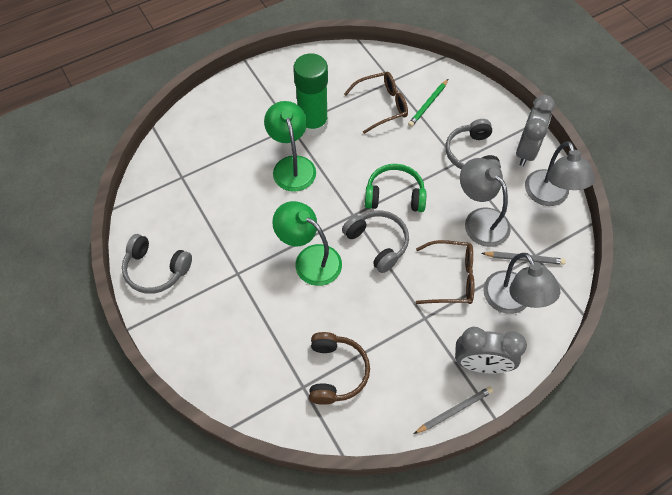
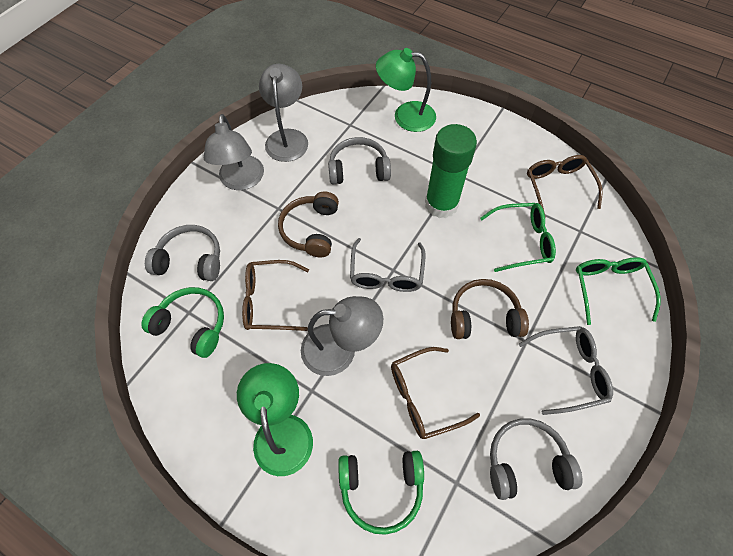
brown glasses: [344,72,408,134] [416,240,475,304] = 2 -> [242,260,309,331] [391,347,480,439] [527,155,603,218] = 3
brown headphones: [309,332,370,405] = 1 -> [278,192,339,257] [451,279,529,339] = 2
green glasses: none = 0 -> [480,203,556,272] [576,257,661,325] = 2
green headphones: [365,164,426,212] = 1 -> [141,287,224,358] [338,451,424,535] = 2
green pencil: [408,79,448,127] = 1 -> none = 0
grey clock: [455,327,527,373] [516,95,555,166] = 2 -> none = 0
grey glasses: none = 0 -> [350,238,425,292] [519,326,613,415] = 2
grey pencil: [414,387,493,434] [481,251,566,265] = 2 -> none = 0

